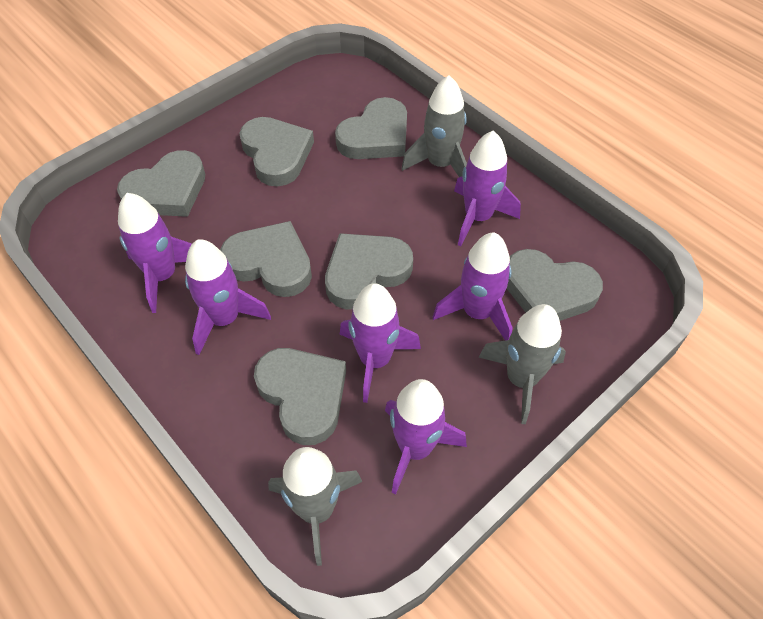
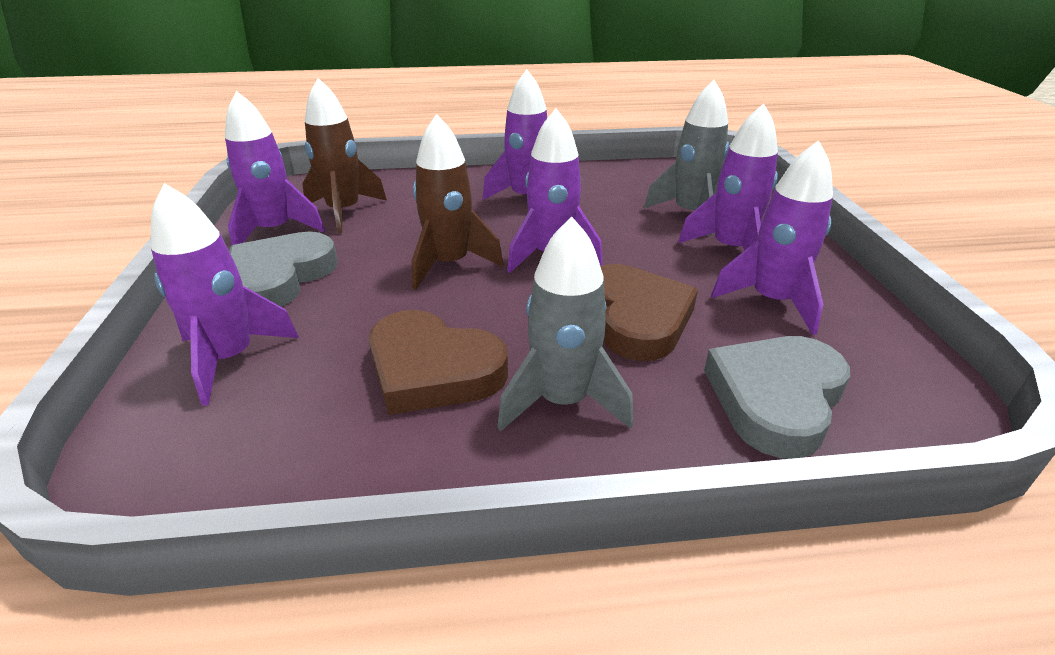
brown heart: none = 0 -> [369,310,508,415] [600,264,698,361] = 2
brown rocket: none = 0 -> [303,78,387,234] [411,114,504,290] = 2
grey heart: [117,150,205,217] [220,221,312,297] [239,117,314,186] [254,348,346,445] [325,233,413,309] [335,97,407,159] [507,249,603,321] = 7 -> [229,232,338,307] [704,336,850,459] = 2
grey rocket: [268,447,362,566] [402,75,467,177] [478,304,566,424] = 3 -> [497,217,633,431] [644,80,729,236] = 2

